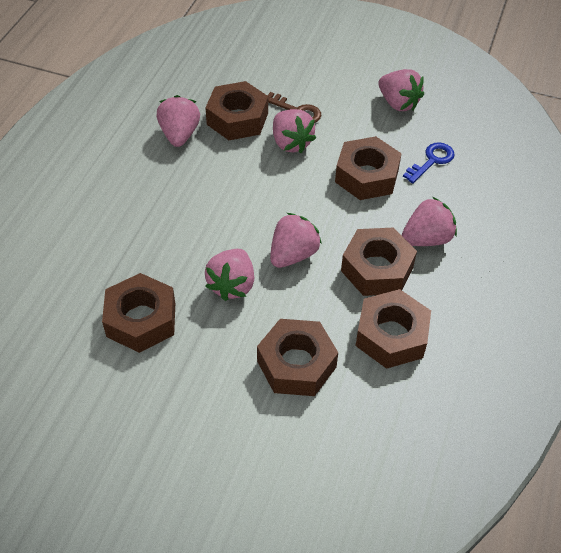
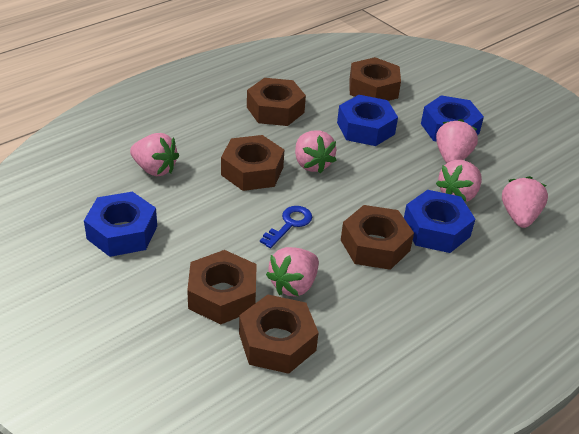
blue nut: none = 0 -> [84,191,157,257] [337,95,398,146] [404,190,475,253] [421,95,484,142] = 4
brown key: [267,92,321,123] = 1 -> none = 0

